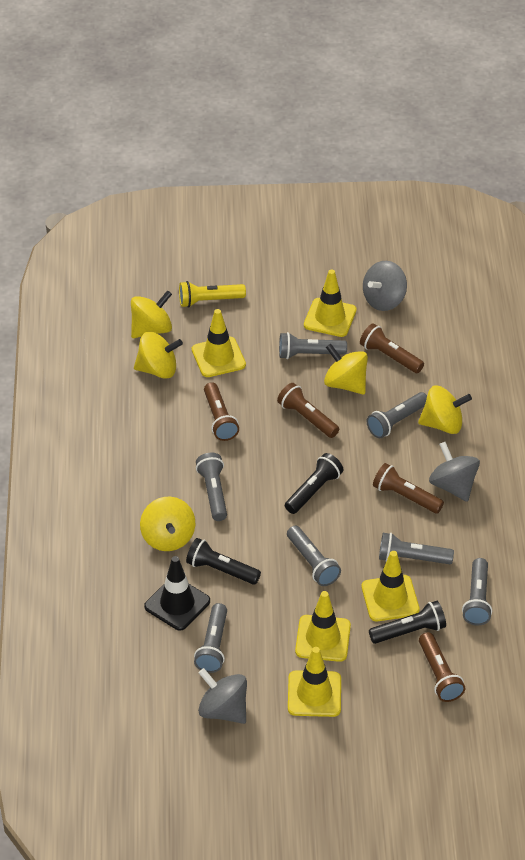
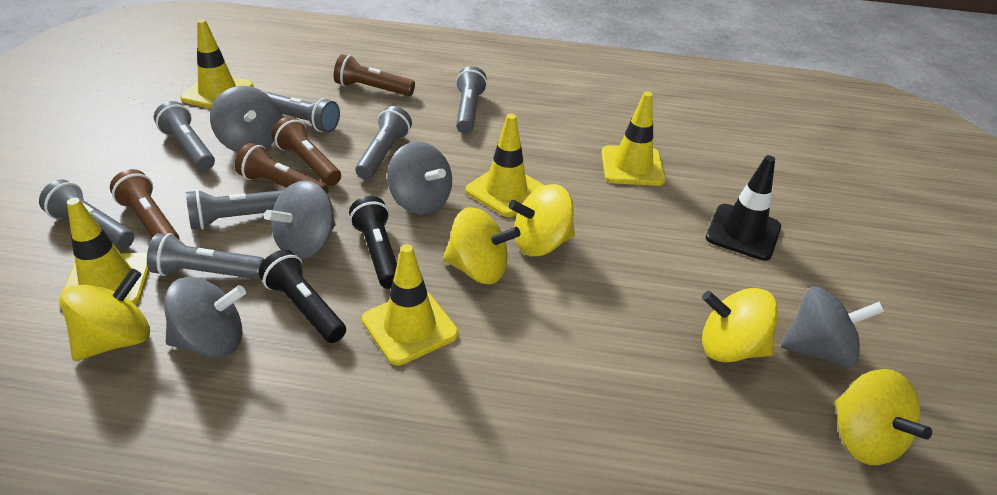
black flashlight: [186,538,261,585] [285,453,344,514] [369,601,446,644] = 3 -> [259,250,346,343] [349,196,397,289] = 2
brown flashlight: [204,382,239,441] [277,383,339,438] [360,323,424,373] [373,463,444,514] [419,632,466,702] = 5 -> [110,169,180,239] [235,143,328,193] [271,116,341,186] [334,54,415,96] = 4
grey spinning top: [198,668,247,724] [363,261,407,311] [429,442,480,502] = 3 -> [164,277,246,358] [210,86,281,153] [264,180,336,259] [387,142,452,215] [781,286,884,367] = 5
yellow flashlight: [179,281,246,308] = 1 -> none = 0

